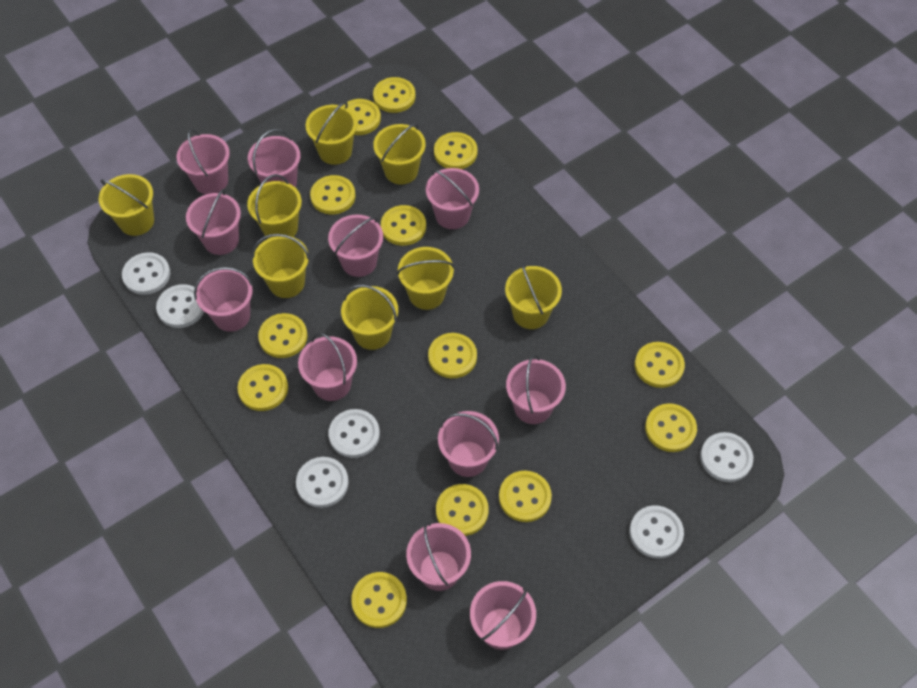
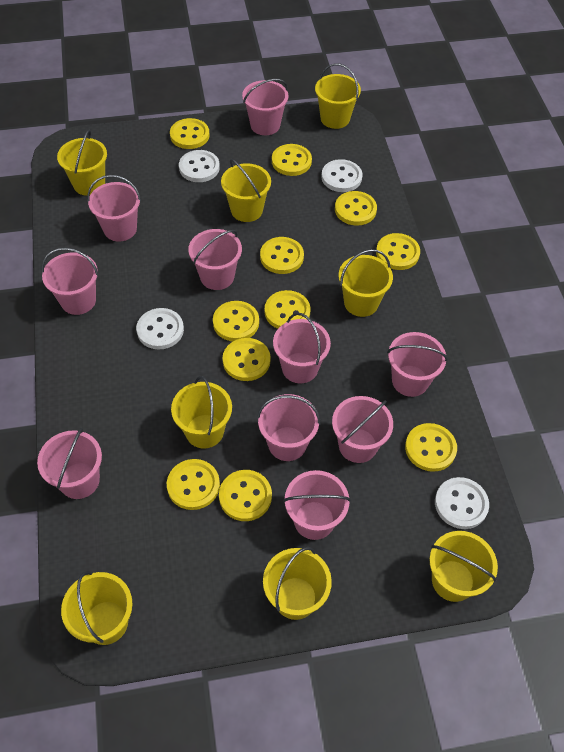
pink bucket: [177,129,230,194] [186,189,241,255] [194,267,253,332] [248,129,300,187] [298,333,357,401] [328,214,383,277] [406,522,471,591] [426,168,479,229] [438,411,499,477] [470,581,536,650] [506,354,566,424] = 11 -> [37,428,102,499] [41,248,99,315] [87,175,141,242] [188,229,242,290] [242,79,288,135] [257,394,320,461] [273,313,331,383] [283,470,351,540] [332,396,393,463] [387,332,448,397] = 10
white button: [122,252,170,295] [156,284,204,328] [296,457,349,508] [329,409,380,458] [630,505,684,559] [700,432,753,482] = 6 -> [136,308,184,350] [179,150,220,182] [321,159,362,192] [435,477,489,529] = 4
yellow button: [237,364,288,411] [258,313,308,358] [310,175,356,214] [342,99,381,135] [351,572,407,628] [373,77,415,113] [381,205,426,246] [428,333,477,378] [434,132,478,169] [436,484,489,536] [499,471,552,522] [635,342,685,388] [645,403,697,452] = 13 -> [167,459,220,510] [170,118,209,149] [213,301,259,341] [219,470,272,521] [223,338,271,381] [260,237,304,274] [265,290,311,329] [272,144,312,176] [335,191,377,226] [376,233,420,270] [405,423,457,472] = 11

